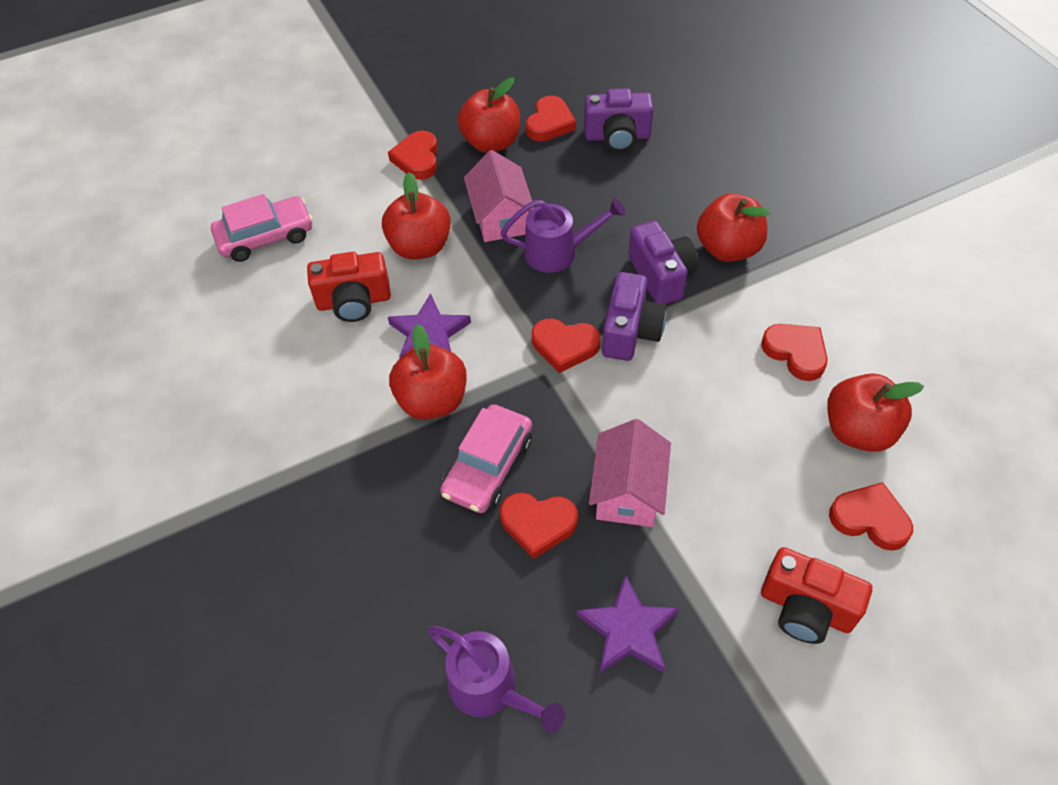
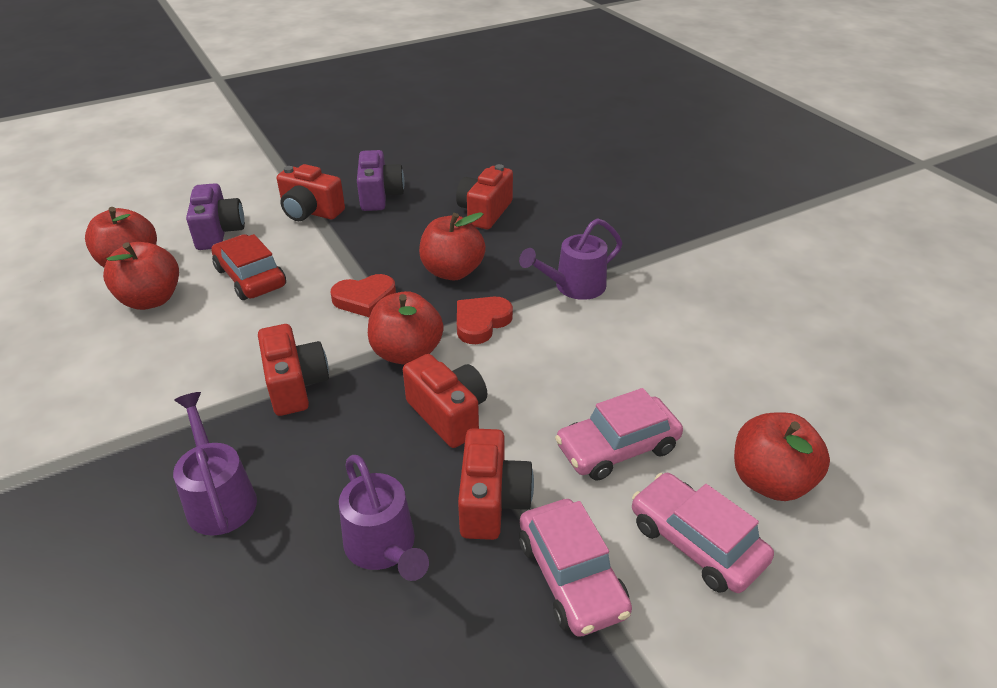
pink car: [211,194,313,262] [440,404,532,513] = 2 -> [519,499,632,637] [555,388,683,481] [632,473,774,593] = 3
pink house: [464,150,535,242] [589,419,671,527] = 2 -> none = 0
purple camera: [584,88,654,152] [602,272,666,361] [628,221,698,304] = 3 -> [186,183,245,250] [357,150,405,211] = 2
purple star: [388,293,471,358] [577,575,679,674] = 2 -> none = 0
purple watering can: [427,626,565,733] [501,198,626,273] = 2 -> [173,392,257,536] [339,455,429,581] [519,218,622,300] = 3
red camera: [307,252,391,322] [761,547,872,644] = 2 -> [258,324,329,416] [277,164,345,221] [403,354,487,448] [456,164,513,229] [458,428,534,540] = 5
red car: none = 0 -> [211,234,286,300] = 1
red heart: [388,130,438,180] [500,493,578,559] [526,95,576,142] [532,319,600,373] [761,324,828,381] [829,482,913,551] = 6 -> [330,274,396,317] [457,297,513,344] = 2

